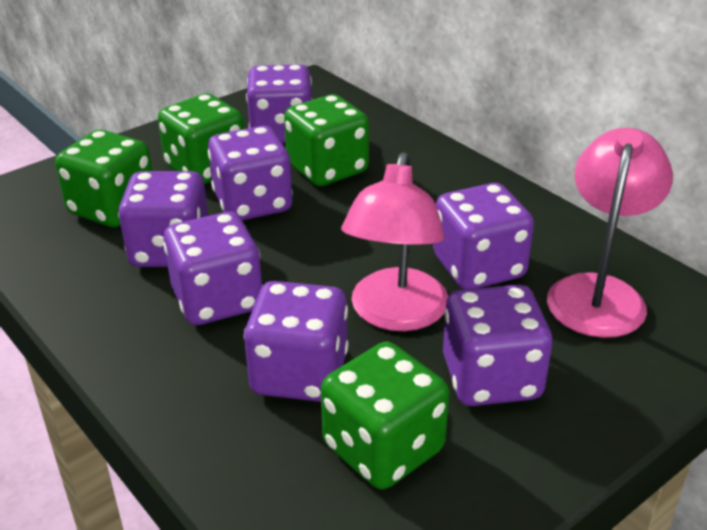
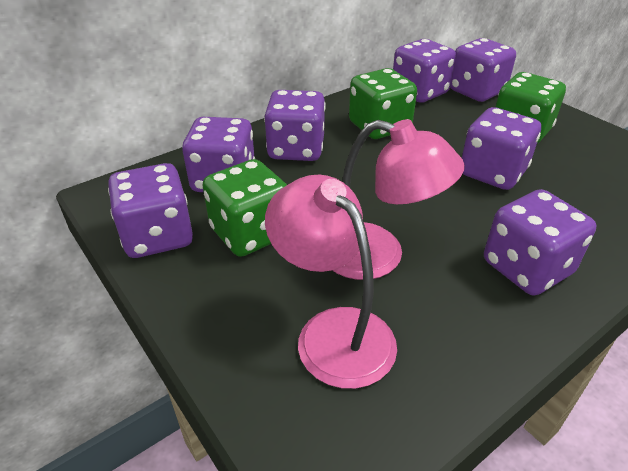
green dice: [55,130,152,227] [158,93,244,184] [284,94,369,186] [321,342,450,490] = 4 -> [202,159,287,257] [349,68,417,139] [496,72,566,144] = 3

